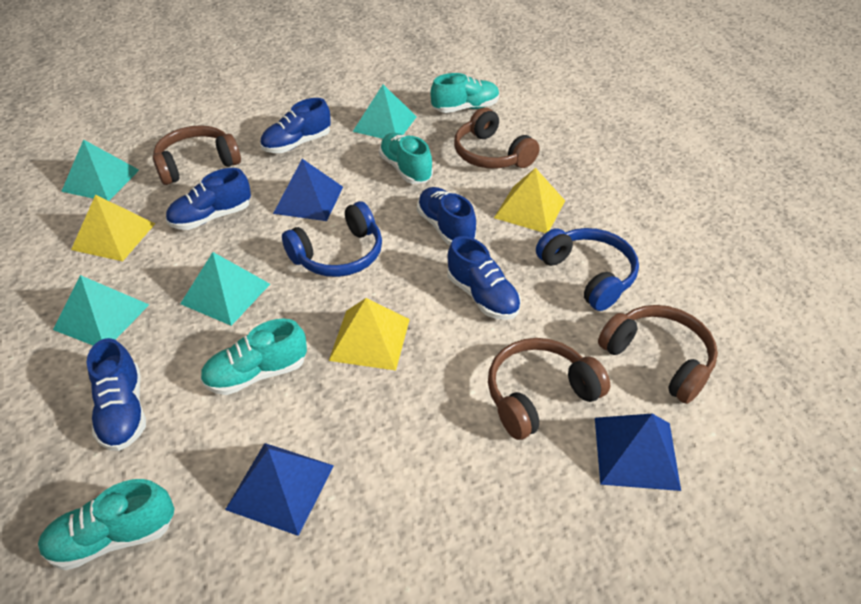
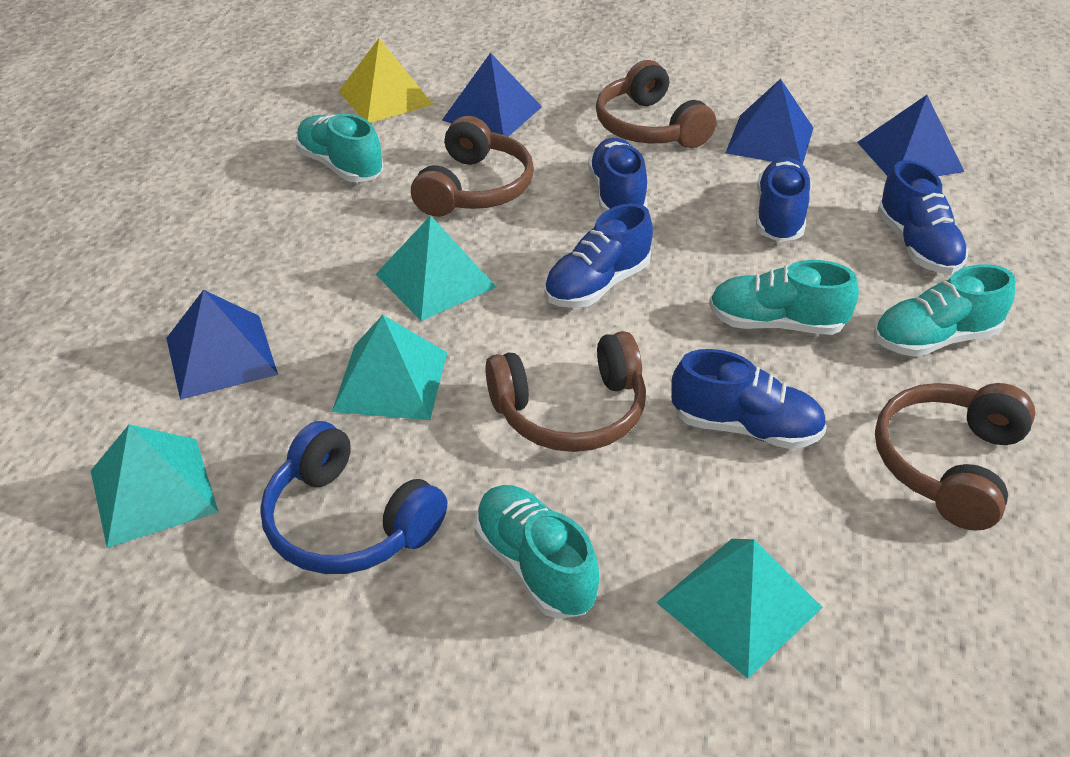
blue headphones: [282,201,382,277] [536,228,639,311] = 2 -> [260,421,447,574] = 1
blue pyramid: [225,443,334,536] [273,159,343,221] [595,414,681,491] = 3 -> [166,290,278,400] [442,53,542,137] [726,79,813,164] [857,95,965,176] = 4
yellow pyramid: [71,195,155,261] [329,298,410,371] [494,168,565,233] = 3 -> [338,38,433,123] = 1

